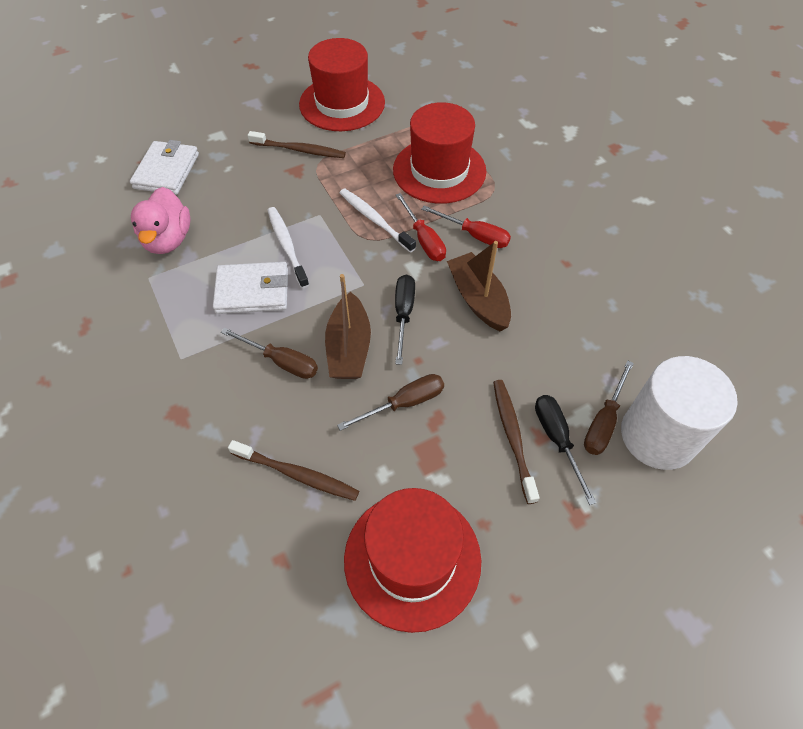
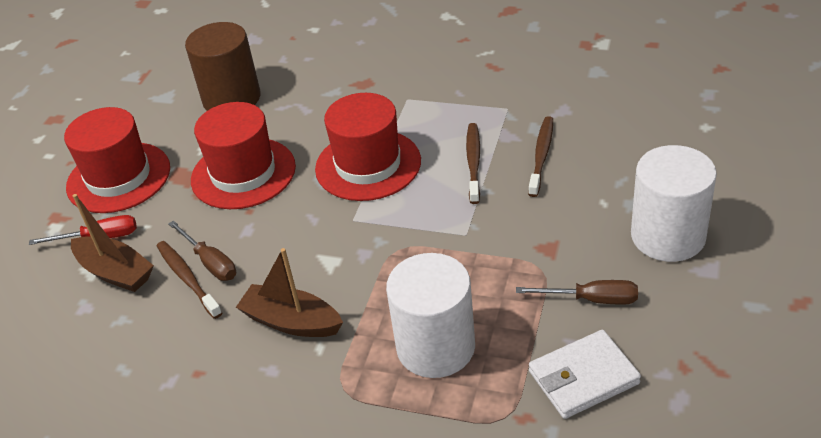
black screwdriver: [395,274,415,365] [535,395,596,505] = 2 -> none = 0
brown cylinder: none = 0 -> [185,22,261,111] = 1
brown screwdriver: [221,328,318,379] [337,374,444,431] [584,360,634,455] = 3 -> [168,220,236,281] [516,280,638,305] = 2
pink duck: [131,187,191,254] = 1 -> none = 0
red screwdriver: [396,193,446,261] [421,206,511,248] = 2 -> [29,215,137,245] = 1
white cylinder: [621,356,737,470] = 1 -> [386,253,475,378] [631,145,717,262] = 2
white toothbrush: [268,207,309,288] [340,189,416,253] = 2 -> none = 0
white wallet: [130,140,199,195] [213,262,288,314] = 2 -> [529,330,641,419] = 1

